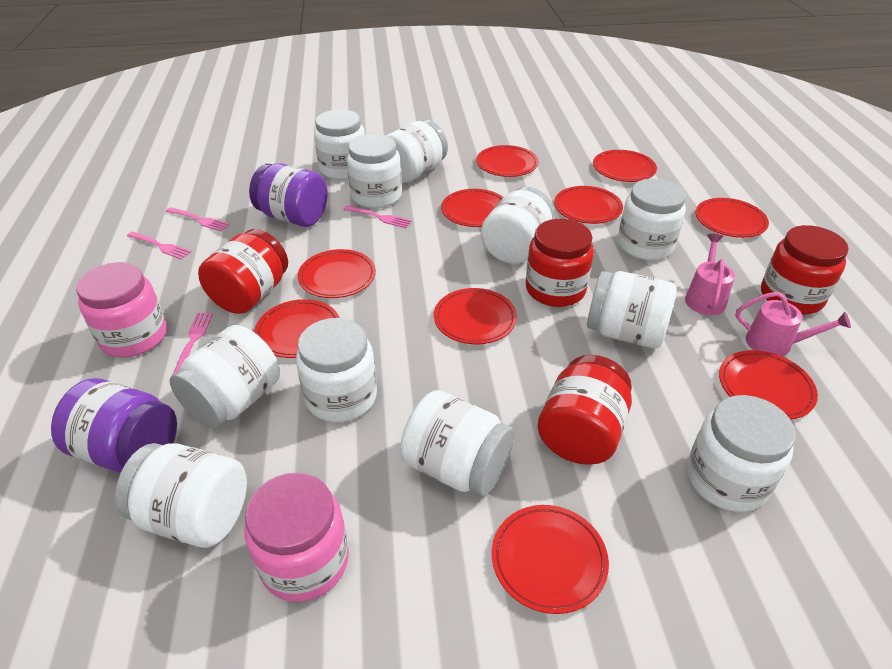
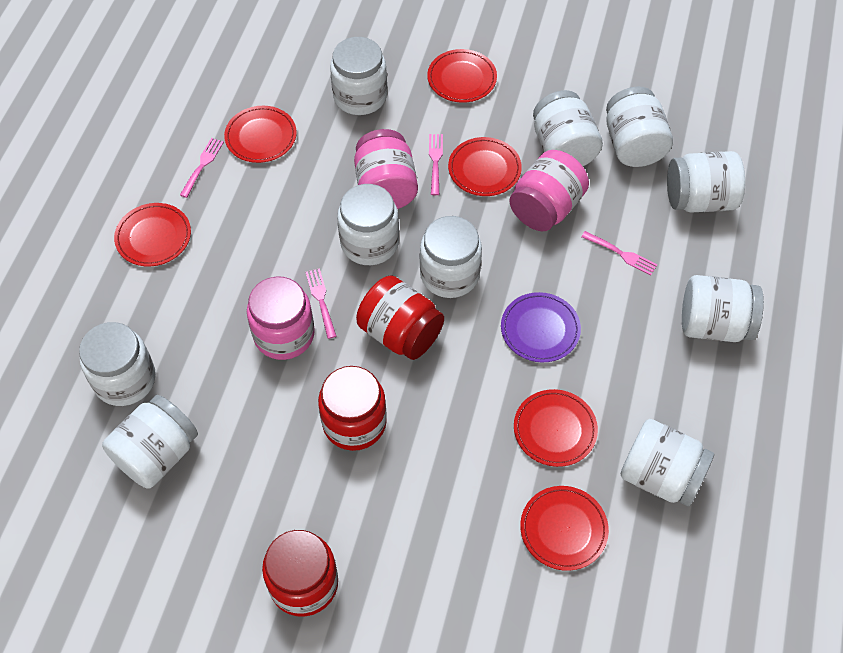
pink jar: [76,262,167,358] [244,473,349,602] = 2 -> [247,276,315,360] [354,129,418,209] [509,150,589,231] = 3
pink watering can: [685,234,735,315] [735,291,851,357] = 2 -> none = 0
purple jar: [51,378,177,473] [249,163,328,227] = 2 -> none = 0
purple plate: none = 0 -> [501,292,581,362] = 1
red jar: [198,229,288,314] [526,219,594,307] [537,355,632,465] [761,225,849,315] = 4 -> [262,530,338,617] [318,366,387,451] [356,276,444,360] = 3
red plate: [254,299,340,358] [298,249,376,298] [434,288,517,344] [441,189,504,227] [476,145,539,177] [492,505,609,614] [554,186,623,224] [593,150,657,182] [696,198,769,238] [719,350,818,420] = 10 -> [114,203,191,266] [224,106,297,163] [427,49,497,103] [448,137,522,196] [514,389,598,467] [520,486,609,571] = 6
white jar: [115,443,247,548] [169,325,280,428] [296,318,377,422] [314,109,365,180] [347,134,402,208] [386,120,448,183] [400,390,514,496] [481,187,554,264] [587,271,677,349] [618,179,686,260] [687,395,796,512] = 11 -> [79,322,156,406] [102,395,198,488] [330,37,387,115] [337,184,399,265] [420,216,482,298] [533,90,603,166] [606,86,673,167] [621,419,714,506] [667,151,745,213] [682,275,764,342] = 10

